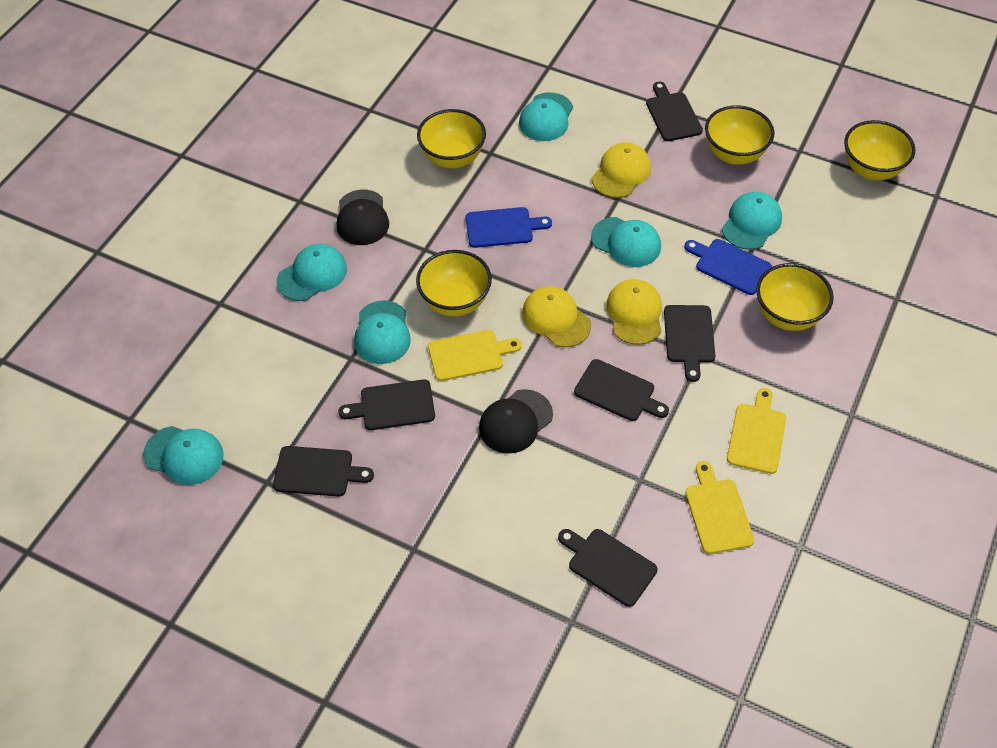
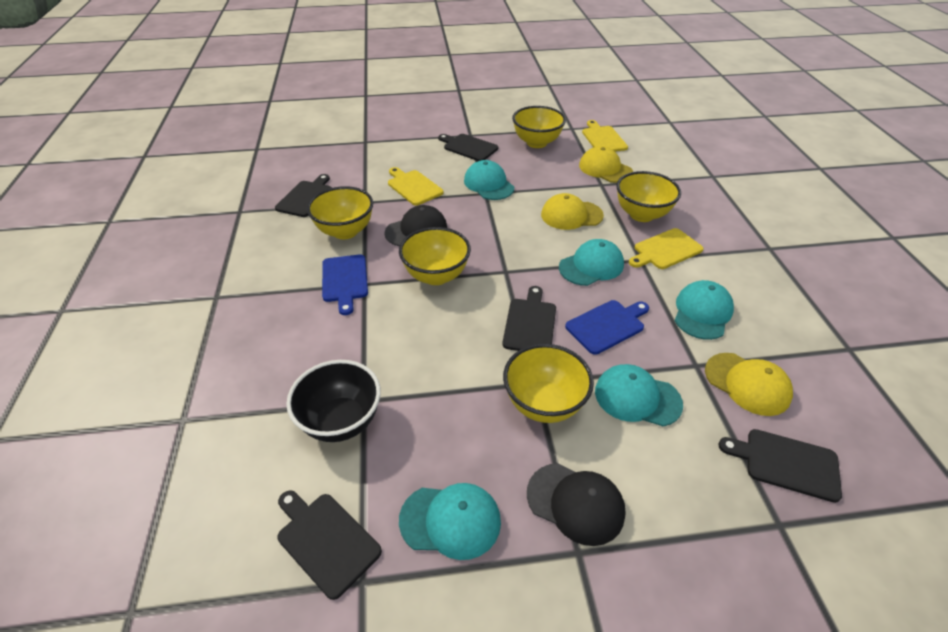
black bowl: none = 0 -> [286,360,381,442] = 1
black cutting board: [273,446,374,497] [338,379,435,430] [558,529,658,607] [574,359,669,421] [646,82,703,141] [664,305,715,382] = 6 -> [275,174,332,217] [278,491,382,600] [438,134,498,161] [502,286,556,351] [718,429,842,503] = 5
turquoise cap: [143,426,224,485] [277,244,347,301] [354,300,411,364] [519,92,573,141] [591,217,661,267] [722,192,782,250] = 6 -> [399,483,501,560] [464,160,514,200] [559,239,624,286] [595,364,683,426] [674,280,734,340] = 5

